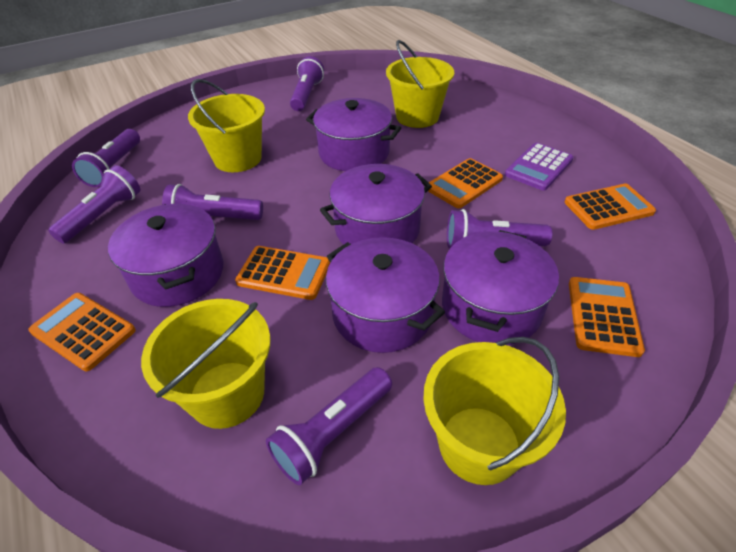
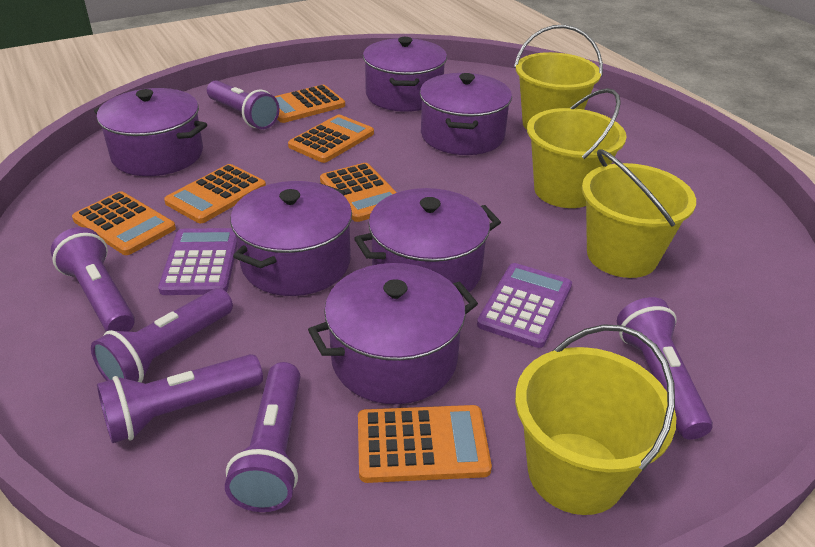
orange calculator: [28,293,136,371] [235,246,330,300] [428,158,503,208] [564,183,656,230] [569,277,645,357] = 5 -> [72,191,176,255] [164,164,266,223] [274,85,345,123] [288,115,374,163] [320,163,397,222] [358,405,492,483] = 6
purple calculator: [505,143,573,191] = 1 -> [158,228,237,295] [477,263,572,348] = 2
purple pot: [108,204,223,307] [306,98,401,171] [320,164,432,245] [326,237,445,353] [442,230,559,345] = 5 -> [94,88,207,176] [230,181,352,296] [308,263,478,404] [354,188,501,297] [363,37,447,112] [420,73,512,155] = 6

